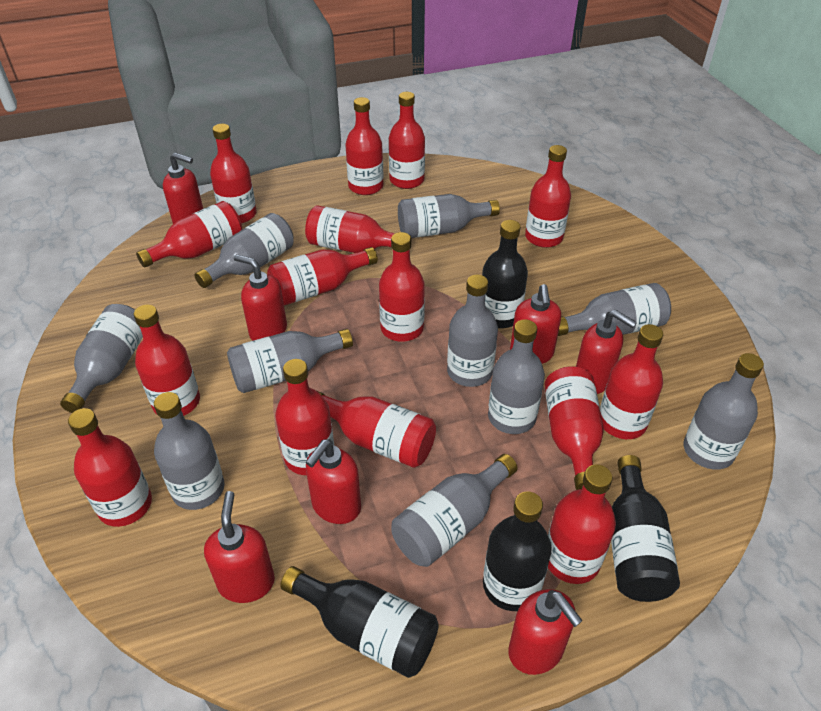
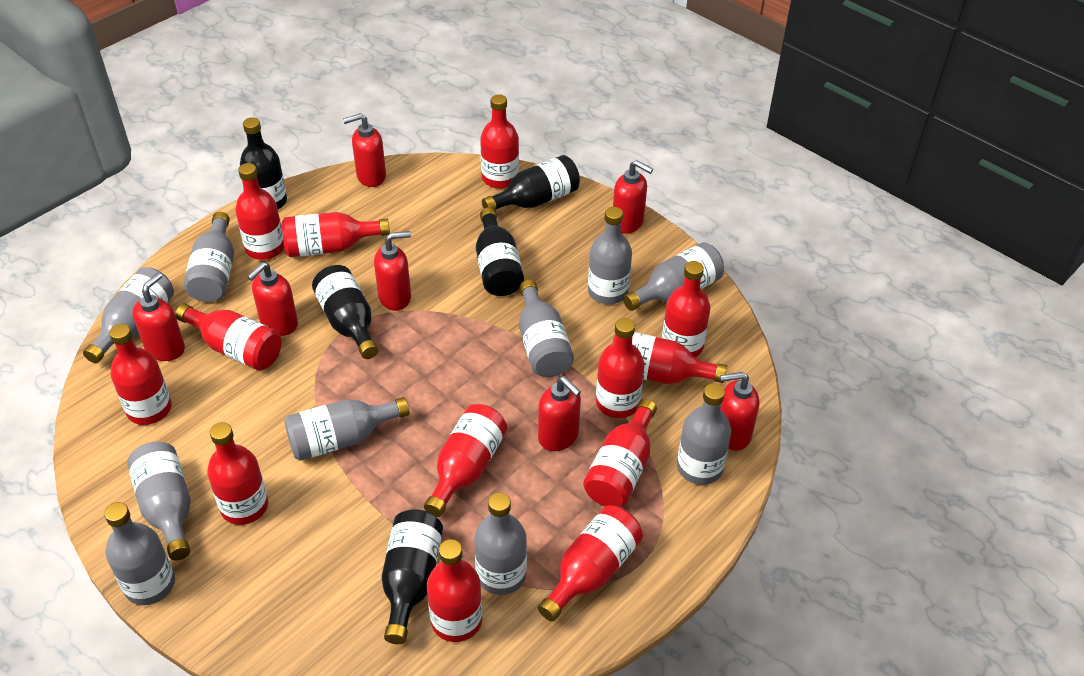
black bottle: [280,566,439,678] [482,220,528,328] [483,491,552,611] [611,455,680,602] = 4 -> [240,117,287,209] [312,265,378,359] [381,509,443,644] [476,207,524,296] [482,155,580,211] = 5
red bottle: [68,408,152,527] [134,305,200,416] [136,201,242,268] [210,124,257,224] [267,247,378,305] [275,359,334,475] [305,205,395,253] [317,391,436,468] [345,97,384,195] [379,232,425,342] [389,92,425,189] [525,145,571,248] [545,366,604,490] [548,464,616,584] [600,324,663,439] = 15 -> [109,324,172,425] [175,304,281,371] [207,422,268,525] [235,163,284,260] [282,212,390,257] [424,404,507,517] [427,539,482,642] [480,94,519,189] [538,505,643,622] [583,399,657,507] [596,318,645,418] [613,332,727,384] [662,261,711,357] = 13

